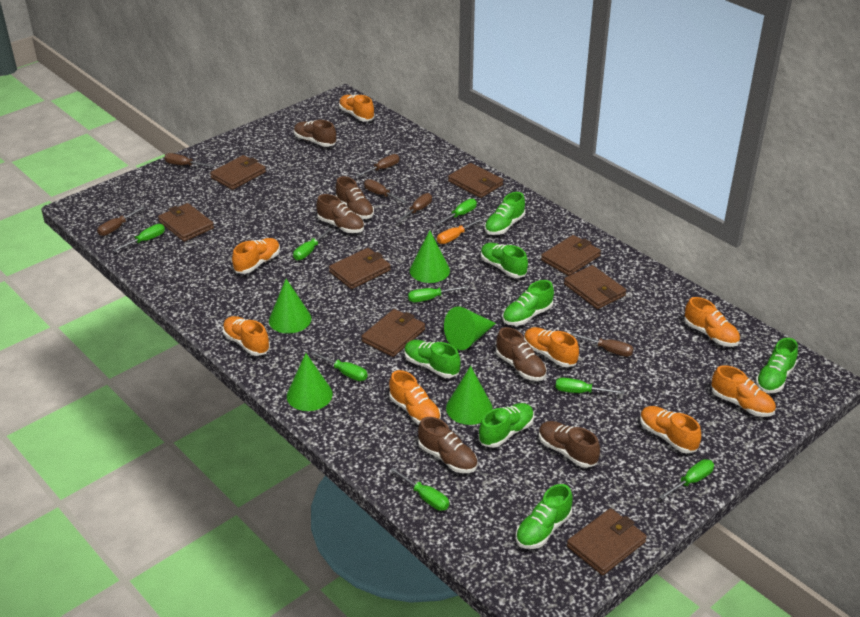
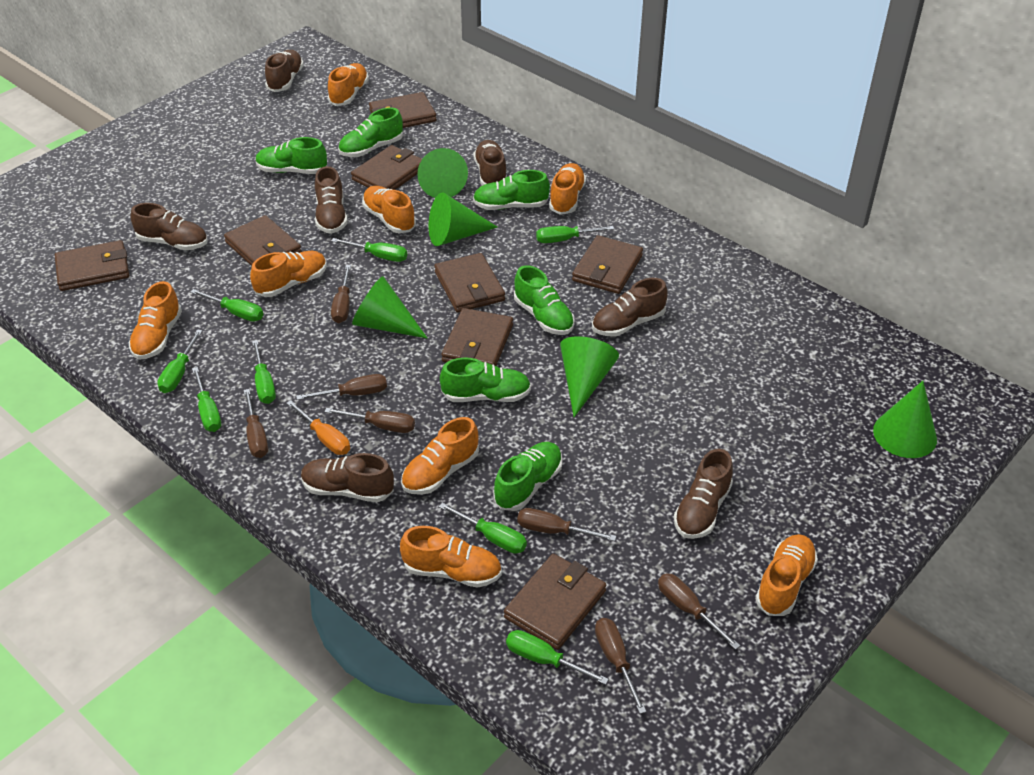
brown screwdriver: [97,206,145,236] [164,153,214,167] [355,154,400,177] [364,179,407,204] [396,193,432,223] [570,332,634,357] = 6 -> [244,389,268,458] [296,374,387,400] [325,408,415,433] [331,265,351,323] [517,508,616,541] [595,618,647,714] [658,573,740,650] = 7
brown shoe: [294,120,336,147] [316,194,364,233] [336,176,374,219] [418,417,477,473] [496,327,547,381] [539,421,600,468] = 6 -> [130,203,208,250] [265,50,304,92] [301,453,394,502] [315,166,348,234] [473,140,507,186] [592,278,668,337] [674,449,733,539] = 7
green shoe: [405,340,461,378] [478,403,534,448] [481,243,528,278] [484,192,525,235] [502,280,554,326] [516,484,573,549] [755,338,798,393] = 7 -> [255,137,327,174] [338,108,403,157] [440,358,531,402] [473,170,550,210] [494,442,563,511] [514,265,575,335] = 6

